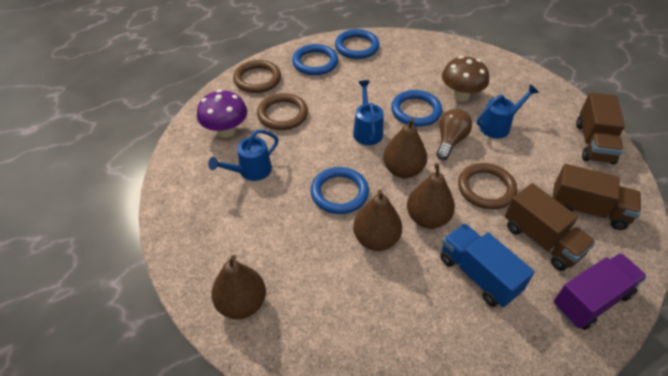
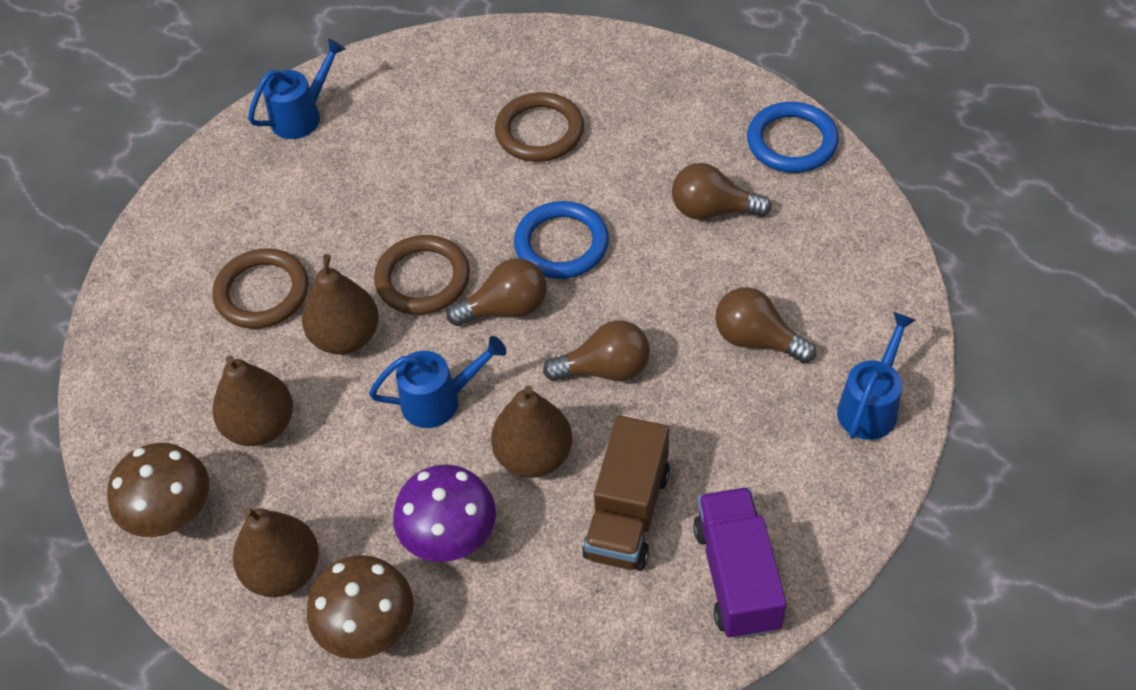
blue ring: [292,44,338,75] [310,167,369,214] [335,29,380,59] [391,90,442,127] = 4 -> [514,201,609,279] [747,102,839,173] = 2
blue truck: [440,223,534,307] = 1 -> none = 0
brown light bulb: [436,109,472,160] = 1 -> [447,258,547,326] [543,320,650,381] [672,163,772,220] [715,287,816,364] = 4
brown mushroom: [442,56,489,102] = 1 -> [107,443,209,537] [307,555,413,659] = 2
brown truck: [505,183,596,271] [552,164,641,230] [576,93,625,165] = 3 -> [582,416,670,571] = 1

